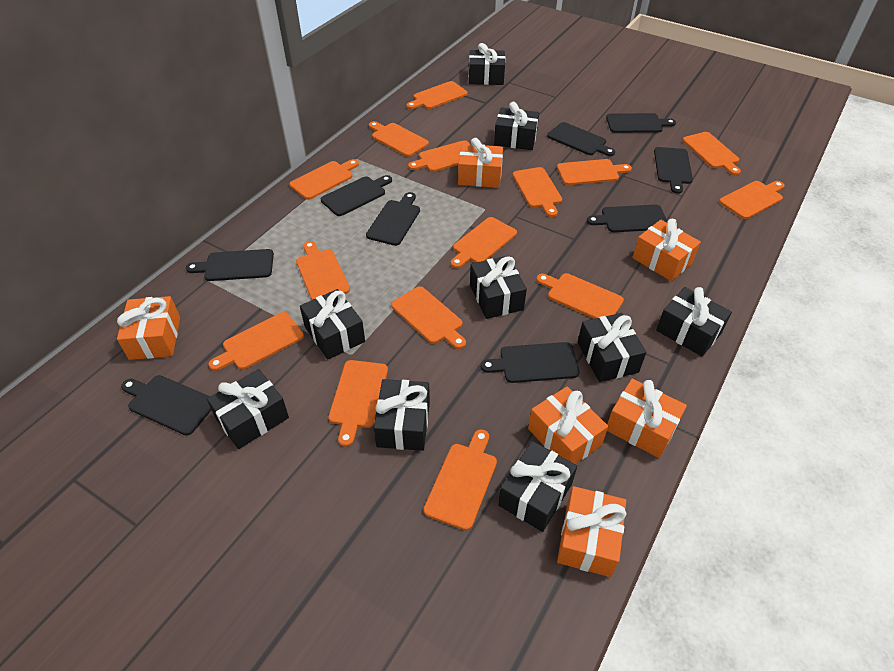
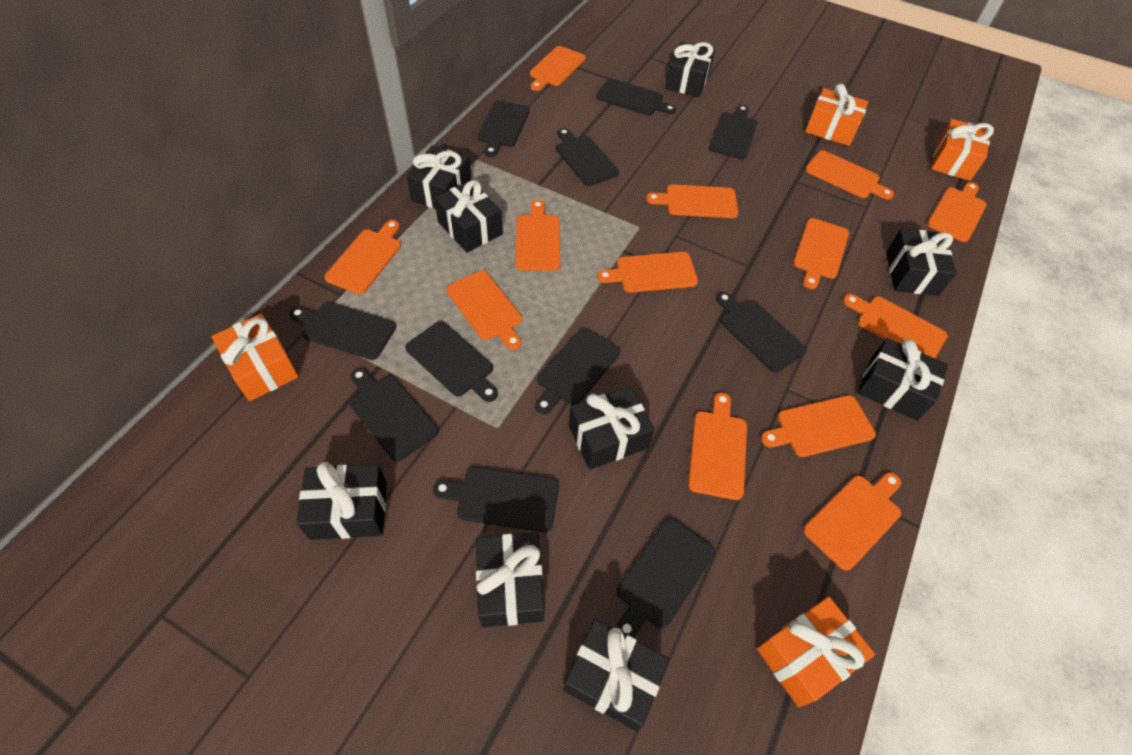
black cutting board: [121,375,211,436] [186,249,274,281] [321,175,392,216] [366,192,420,246] [481,342,580,383] [547,122,615,156] [587,205,668,232] [606,113,676,133] [654,147,693,194] = 9 -> [289,302,396,360] [349,368,438,461] [405,321,498,402] [433,467,559,532] [478,101,530,157] [535,328,620,414] [556,128,619,186] [596,78,676,116] [616,518,715,638] [709,105,757,159] [716,292,807,372] = 11
orange cutting board: [208,312,304,371] [289,159,359,200] [296,241,350,300] [329,360,388,447] [369,121,429,157] [391,286,466,349] [406,81,468,109] [408,140,470,172] [424,429,497,530] [450,217,517,268] [513,167,562,217] [536,273,624,319] [557,159,632,185] [683,132,741,175] [719,181,785,219] = 15 -> [324,220,401,294] [446,270,522,350] [516,200,560,271] [530,46,586,91] [597,252,698,293] [646,184,738,218] [688,393,747,500] [761,395,876,457] [793,218,849,289] [803,472,901,571] [805,150,894,199] [843,294,948,358] [927,182,987,242] = 13
orange gift: [117,296,180,360] [458,138,503,188] [528,386,608,464] [557,486,627,577] [607,379,687,458] [632,219,701,281] = 6 -> [211,313,299,401] [757,597,875,707] [805,84,868,146] [931,119,994,181] = 4

